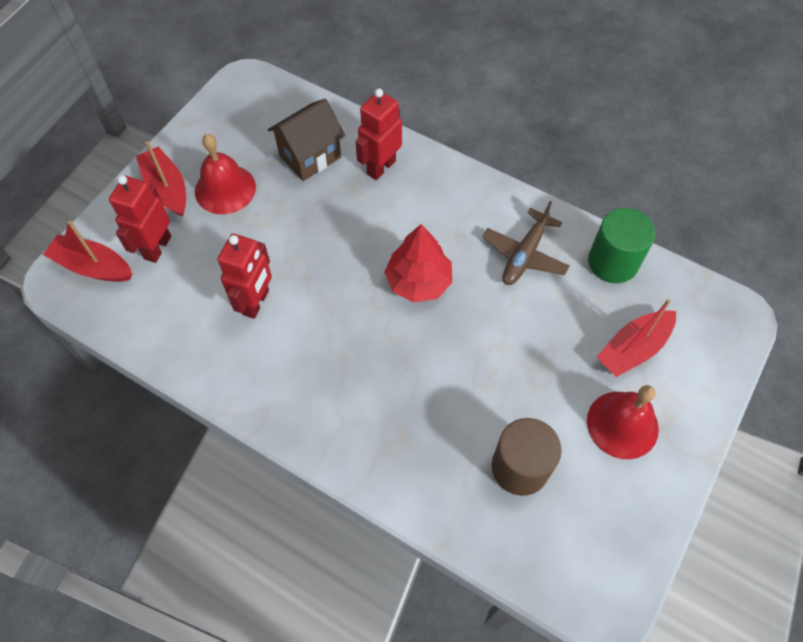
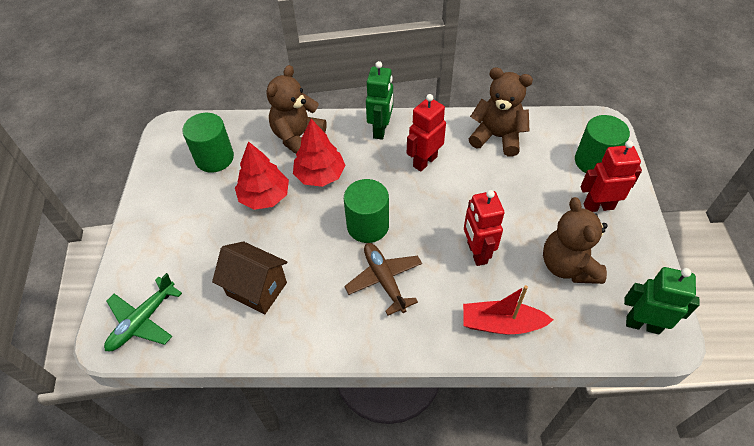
brown cylinder: [492,418,561,496] = 1 -> none = 0
brown teddy bear: none = 0 -> [267,65,327,154] [469,67,533,157] [543,197,608,284] = 3
green cylinder: [588,208,656,283] = 1 -> [182,113,234,173] [344,179,389,243] [575,115,630,173] = 3
green plane: none = 0 -> [104,273,182,351] = 1
green robot: none = 0 -> [366,61,393,140] [624,267,700,334] = 2
red bell: [195,134,256,214] [587,385,659,459] = 2 -> none = 0
red boat: [43,221,132,282] [136,141,186,217] [597,299,676,377] = 3 -> [463,285,553,334] = 1
red tree: [384,224,452,302] = 1 -> [235,141,289,210] [293,119,346,187] = 2

